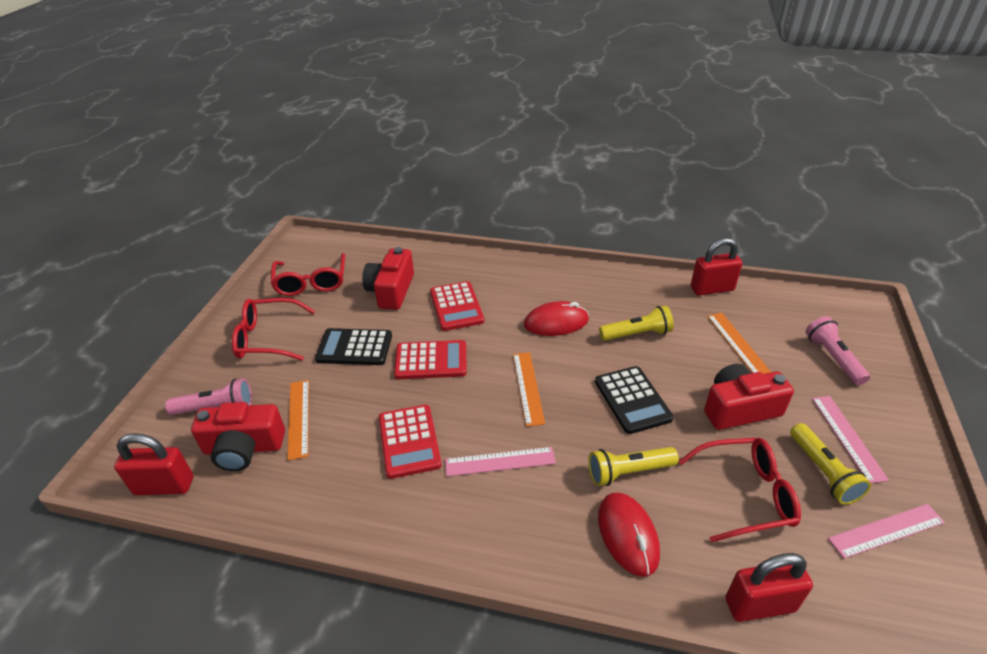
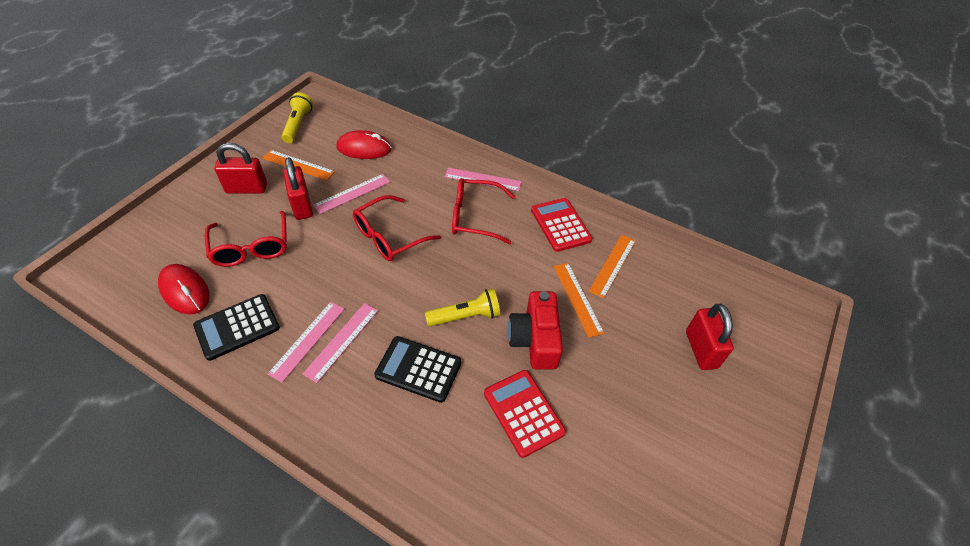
pink flashlight: [165,378,252,415] [806,316,870,385] = 2 -> none = 0
pink ruler: [445,447,556,476] [812,396,889,483] [828,504,945,559] = 3 -> [268,302,344,383] [303,303,378,383] [313,174,390,214] [445,168,522,191] = 4
red calculator: [379,405,442,479] [394,340,467,379] [430,281,484,331] = 3 -> [484,370,566,458] [531,198,592,252] = 2
red camera: [191,402,285,471] [362,247,414,310] [704,364,794,430] = 3 -> [508,291,563,369] = 1
yellow flashlight: [588,447,679,486] [599,305,674,341] [790,423,871,505] = 3 -> [281,93,313,143] [425,289,500,326] = 2

